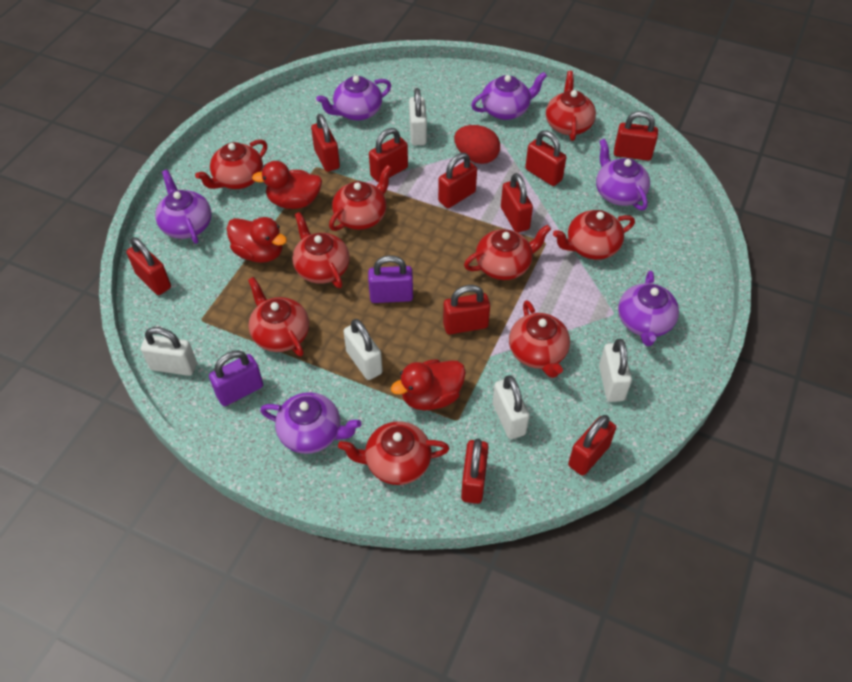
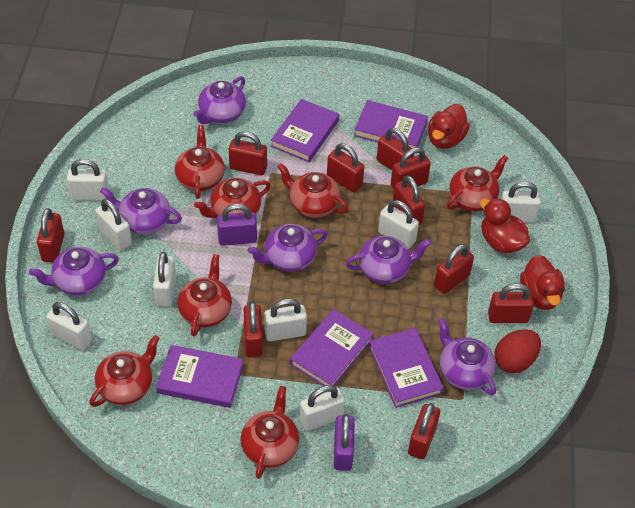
purple book: none = 0 -> [156,345,243,408] [271,99,339,162] [290,309,373,386] [354,100,428,148] [369,328,444,408] = 5
red teapot: [195,139,267,189] [248,277,309,356] [292,212,350,288] [329,165,392,231] [338,421,449,485] [464,225,551,280] [509,300,570,378] [546,71,596,141] [553,210,635,260] = 9 -> [90,335,160,407] [175,125,225,199] [177,254,232,336] [194,178,271,218] [241,386,299,479] [277,163,349,218] [447,155,508,211] = 7
white padlock: [141,327,197,376] [343,319,383,380] [409,88,427,145] [492,375,530,439] [599,339,632,402] = 5 -> [46,302,92,350] [67,159,109,200] [95,199,132,250] [153,252,176,307] [264,299,307,341] [300,385,345,431] [378,200,419,249] [501,181,541,222] = 8

